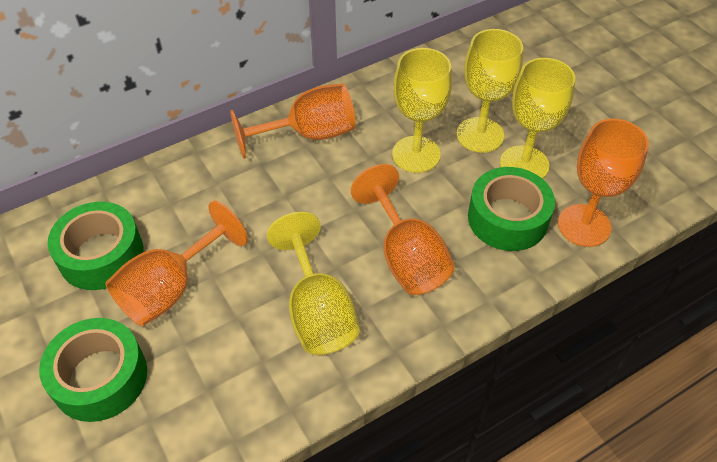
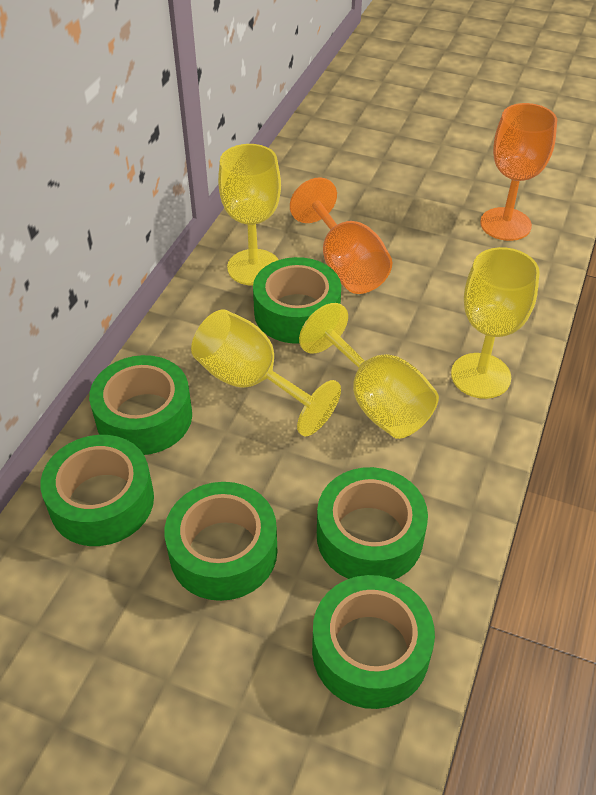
green tape: [39,318,147,422] [47,202,144,290] [468,167,555,251] = 3 -> [40,435,154,546] [89,355,192,455] [165,482,277,601] [253,257,341,344] [312,575,435,709] [317,467,428,580] = 6
orange goblet: [105,201,248,326] [230,84,356,159] [351,164,455,295] [558,119,649,247] = 4 -> [290,177,392,294] [480,103,557,241] = 2

